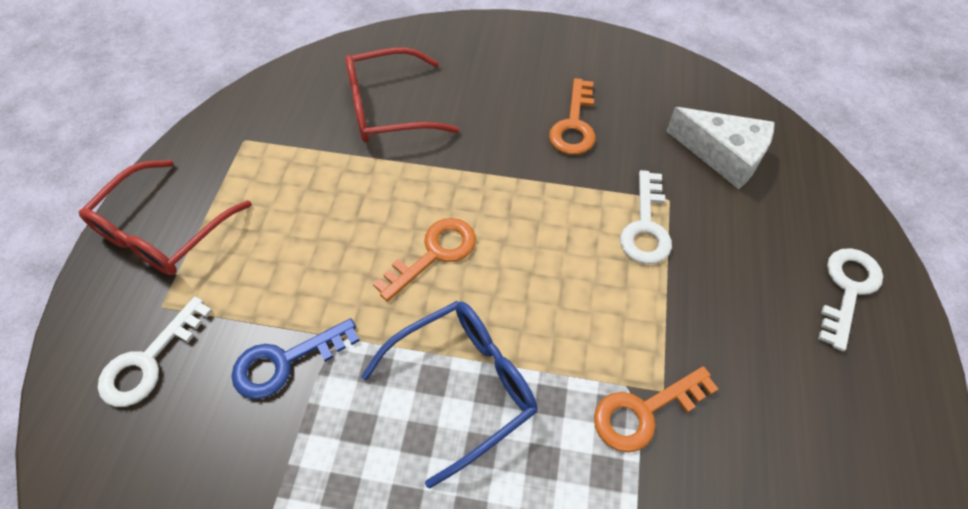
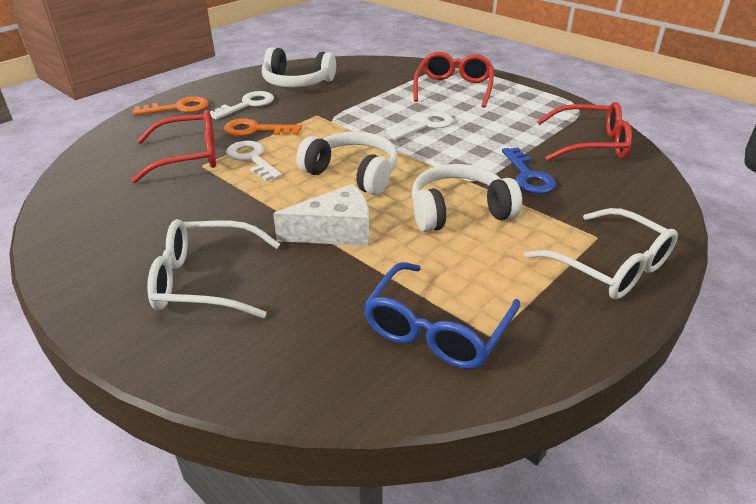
orange key: [373,218,476,302] [549,78,596,155] [594,366,718,452] = 3 -> [133,96,209,115] [224,118,302,136] = 2
red glasses: [79,160,252,275] [345,47,459,142] = 2 -> [131,110,216,183] [413,52,494,108] [537,102,632,161] = 3
white glasses: none = 0 -> [147,219,280,318] [524,208,678,299] = 2
white headphones: none = 0 -> [262,47,336,87] [296,132,398,195] [412,164,522,232] = 3

